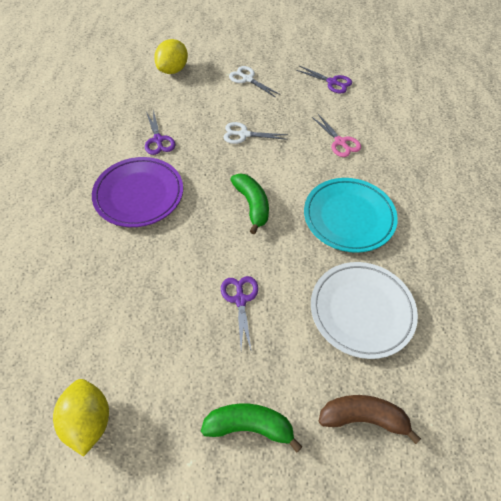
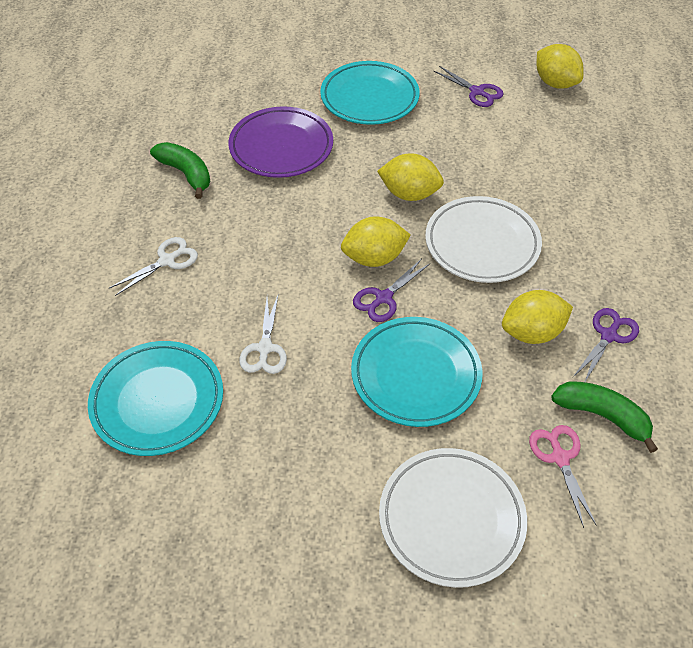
brown banana: [318,395,421,444] = 1 -> none = 0
turquoise plate: [304,178,398,253] = 1 -> [88,341,223,456] [320,61,420,125] [351,317,483,427] = 3
white plate: [311,262,418,359] = 1 -> [379,448,527,588] [425,196,542,283] = 2
yellow lemon: [53,379,109,457] [154,39,188,74] = 2 -> [341,216,411,267] [377,153,444,201] [502,290,573,344] [537,44,584,89] = 4

